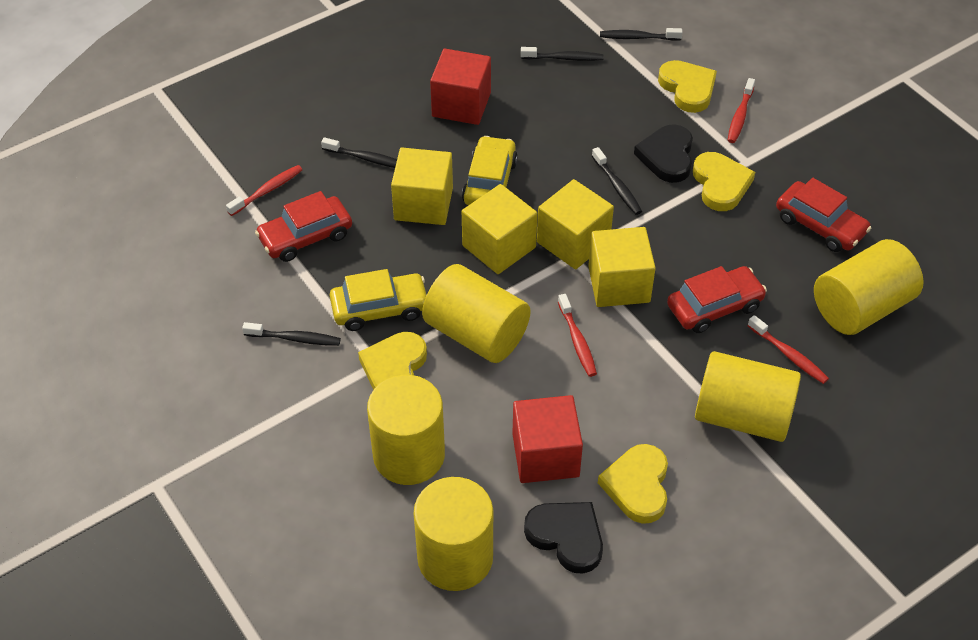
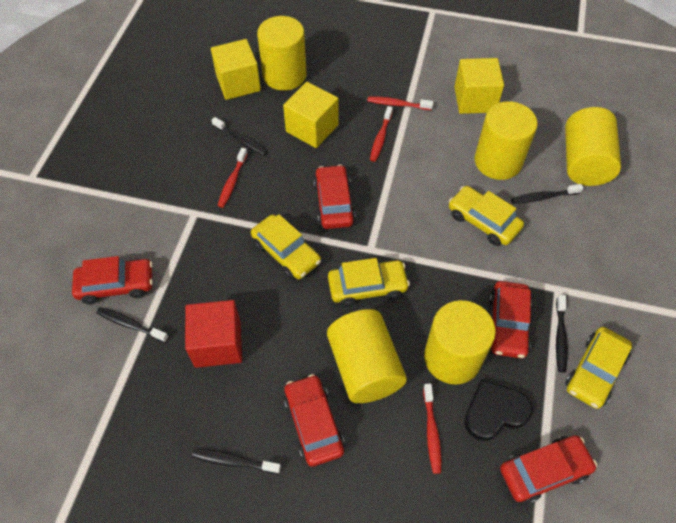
black heart: [524,502,603,574] [634,124,693,183] = 2 -> [464,379,532,441] = 1
red car: [255,191,352,262] [667,266,767,333] [776,178,871,252] = 3 -> [72,256,153,304] [284,374,345,467] [314,164,356,229] [489,281,532,358] [500,435,597,504] = 5
red cube: [430,49,491,125] [512,395,583,483] = 2 -> [185,300,242,368] = 1
yellow car: [330,269,427,331] [462,136,518,205] = 2 -> [251,214,321,279] [328,258,410,307] [449,186,524,246] [565,327,632,409] = 4
yellow cube: [391,148,453,225] [462,184,537,274] [537,179,614,269] [588,227,656,307] = 4 -> [211,39,261,100] [283,82,339,148] [454,58,504,114] = 3
yellow heart: [358,332,427,390] [598,444,668,524] [658,60,717,113] [693,152,755,211] = 4 -> none = 0

